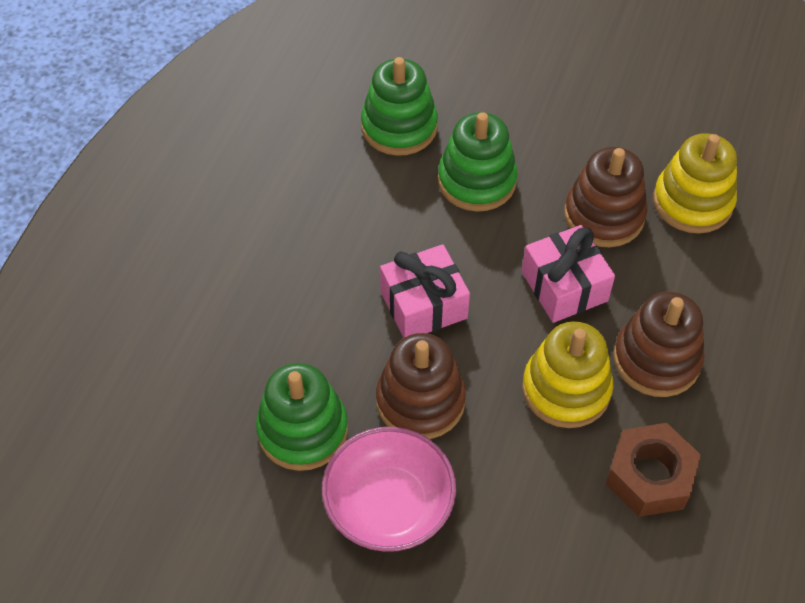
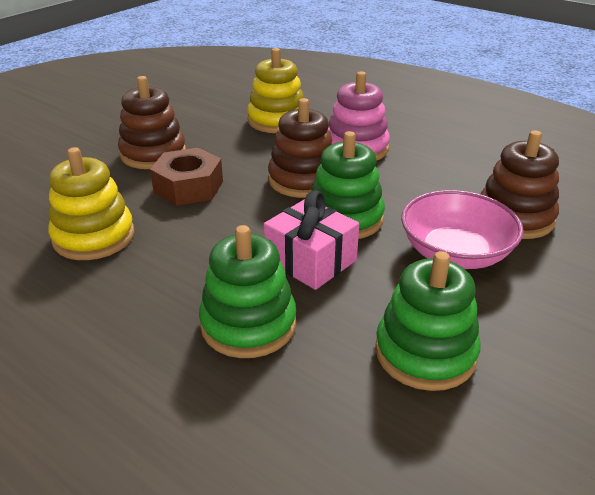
pink gift: [380,244,470,338] [522,225,615,323] = 2 -> [264,190,359,290] = 1
pink stacking toy: none = 0 -> [328,71,390,161] = 1

